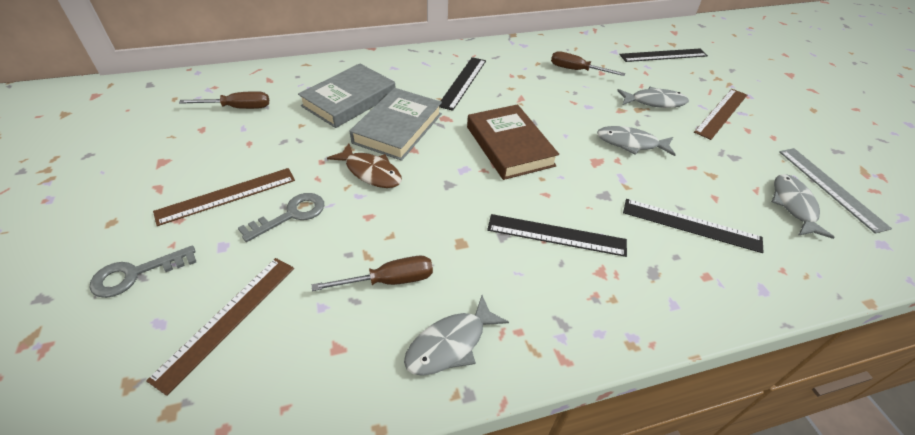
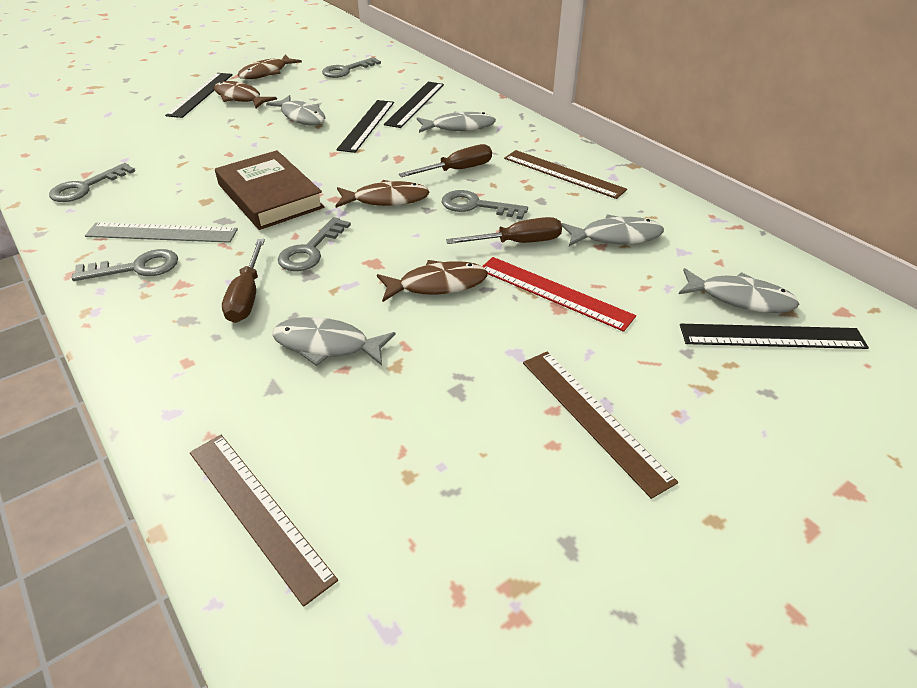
brown fish: [327,143,402,188] = 1 -> [214,81,277,108] [237,55,302,79] [336,180,430,208] [377,260,488,302] = 4
grey book: [298,63,395,128] [350,88,442,161] = 2 -> none = 0
grey fish: [404,295,509,376] [597,126,676,156] [617,87,689,108] [772,174,835,239] = 4 -> [266,95,325,125] [272,317,395,366] [417,112,496,133] [561,214,664,246] [679,268,799,313] = 5
grey key: [90,245,196,298] [238,193,324,242] = 2 -> [49,163,135,202] [72,249,178,281] [278,217,351,271] [322,57,381,78] [442,190,528,219] = 5
red ruler: none = 0 -> [482,257,636,332] = 1

